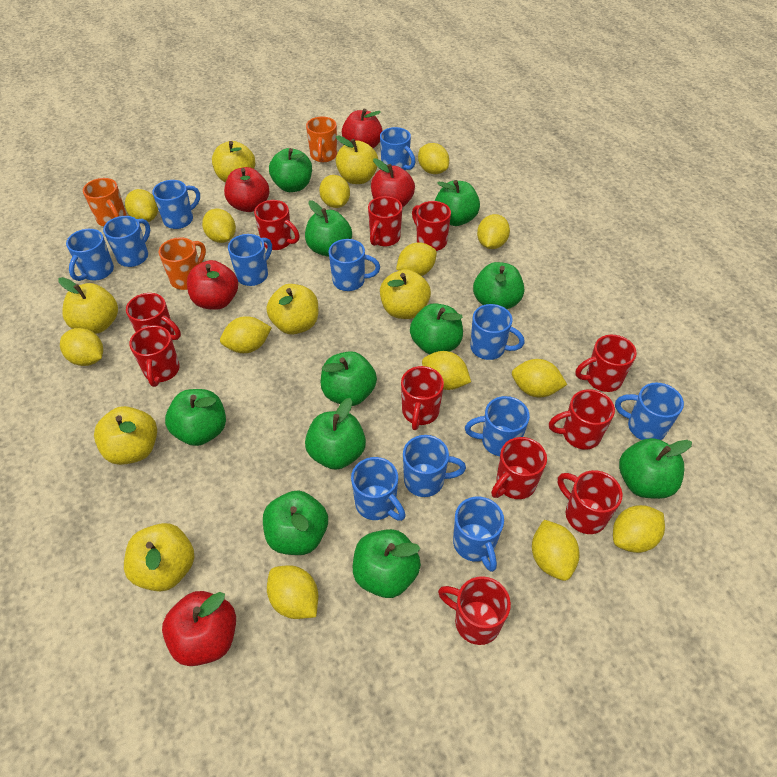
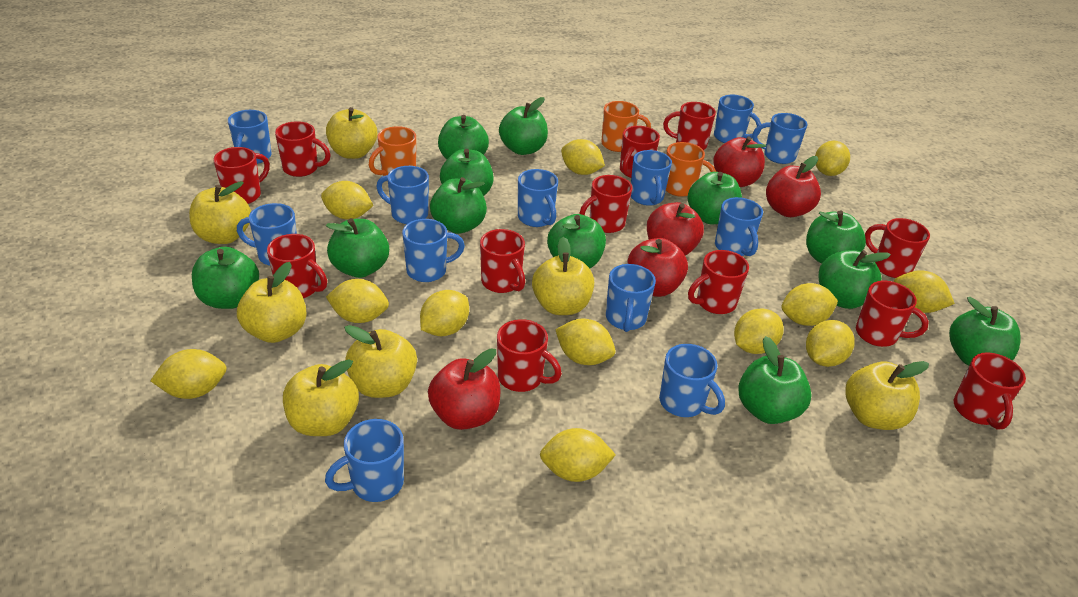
green apple: [165,389,226,446] [263,490,328,555] [269,148,312,192] [305,200,352,257] [305,398,366,470] [321,351,377,406] [353,529,421,598] [410,303,463,354] [435,180,480,226] [473,262,524,309] [619,438,692,499] = 11 -> [192,247,259,309] [326,218,389,278] [430,177,487,234] [438,115,489,159] [440,149,494,196] [499,97,548,155] [547,214,606,268] [688,172,742,224] [738,336,812,424] [806,210,866,263] [819,250,891,309] [949,297,1021,366] = 12
red mug: [126,293,181,340] [129,325,180,387] [254,200,300,250] [368,196,402,246] [401,366,444,430] [412,201,451,251] [438,576,511,645] [491,437,547,499] [549,389,615,449] [558,470,623,534] [576,335,637,392] = 11 -> [213,147,270,204] [267,234,327,298] [275,121,331,177] [480,229,525,293] [497,319,562,392] [579,175,632,233] [620,126,660,178] [663,102,716,150] [688,250,749,314] [856,281,929,347] [865,218,930,278] [954,352,1026,429] = 12
yellow lemon: [60,328,103,366] [125,189,158,222] [202,209,236,243] [220,316,272,353] [267,565,318,619] [319,175,350,208] [396,242,437,276] [418,143,449,174] [422,351,471,390] [477,214,510,249] [512,359,567,397] [532,520,580,581] [613,505,665,553] = 13 -> [150,349,227,399] [321,181,373,220] [326,279,389,323] [420,290,469,336] [540,428,616,482] [555,319,616,365] [561,139,605,175] [734,309,784,354] [781,283,838,326] [806,320,855,367] [815,141,850,176] [894,270,955,313] = 12

